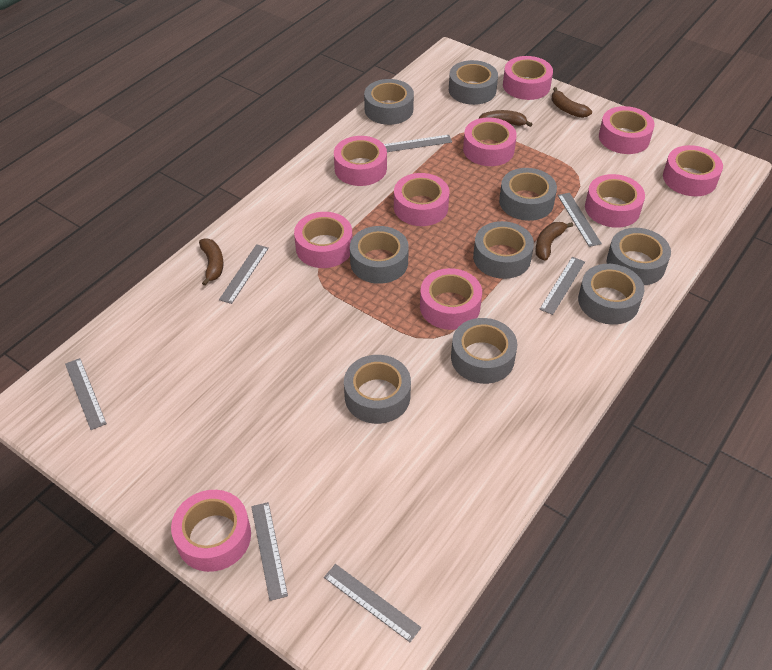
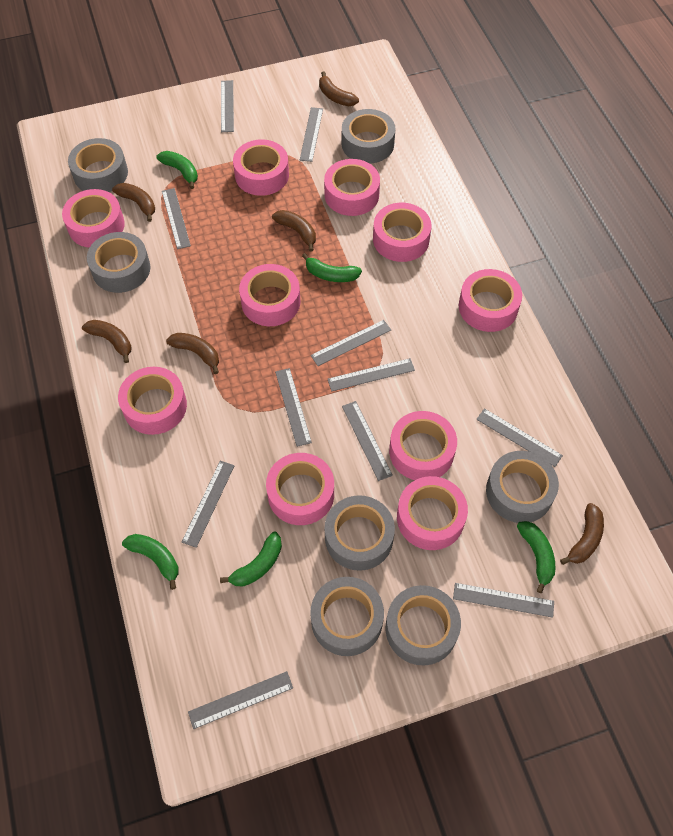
brown banana: [199,238,224,286] [479,110,532,127] [535,222,573,261] [552,87,592,118] = 4 -> [82,320,131,363] [112,183,155,222] [166,333,219,374] [272,210,316,252] [319,71,359,106] [560,503,604,565] = 6
green banana: none = 0 -> [122,534,179,590] [156,151,198,189] [220,532,282,587] [302,253,362,282] [517,521,556,593] = 5
grey ruler: [65,358,107,430] [219,244,269,304] [251,502,288,601] [324,564,421,642] [384,135,452,152] [539,257,585,315] [558,193,602,247] = 7 -> [162,188,191,249] [182,461,235,548] [188,671,293,729] [221,80,234,132] [275,368,312,447] [300,107,323,162] [311,320,391,366] [328,358,415,391] [342,401,393,481] [453,583,554,618] [476,408,563,467] = 11
grey tape: [344,355,411,424] [350,226,409,284] [364,79,414,125] [449,60,498,105] [451,318,517,384] [473,221,534,279] [499,168,557,221] [578,264,644,325] [607,228,671,285] = 9 -> [68,138,128,192] [87,232,150,293] [310,577,384,656] [325,495,395,571] [342,109,395,163] [385,585,461,666] [486,451,559,523] = 7

